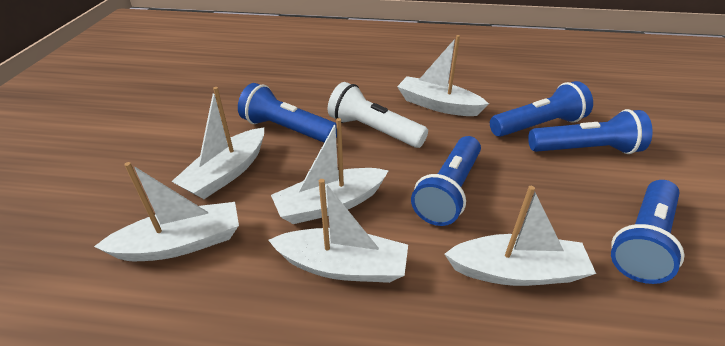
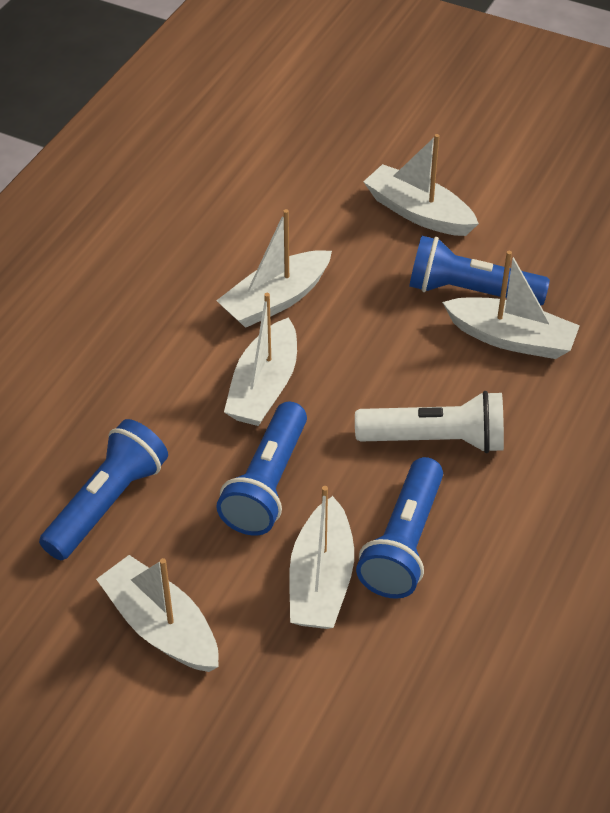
blue flashlight: [238,83,337,142] [411,136,481,226] [490,81,593,137] [528,109,653,154] [611,180,684,284] = 5 -> [39,419,168,560] [216,402,307,536] [356,457,443,599] [409,236,550,305] = 4

